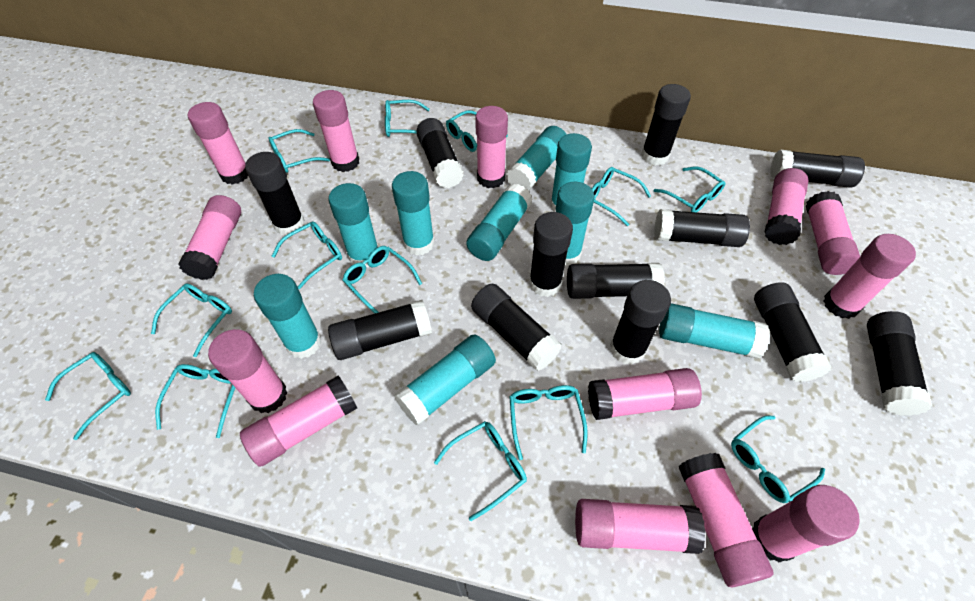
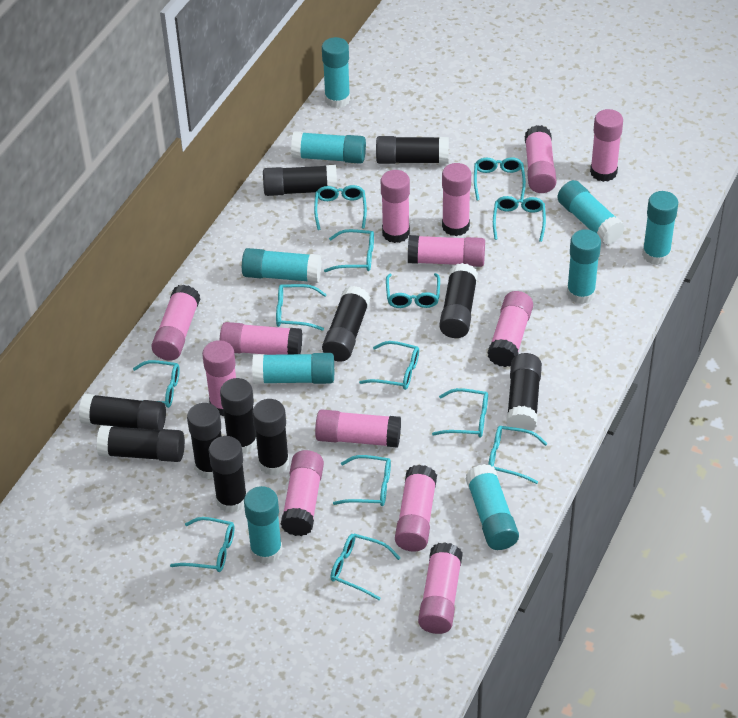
black glue stick: [245,152,305,235] [328,300,432,360] [416,118,464,188] [471,284,562,371] [529,212,573,297] [567,263,665,299] [610,280,671,365] [641,84,691,166] [654,209,750,247] [754,282,831,382] [770,149,865,188] [867,311,932,416] = 12 -> [79,394,166,430] [97,425,185,462] [187,403,222,479] [209,436,247,513] [220,378,257,454] [252,399,289,475] [263,165,337,196] [322,286,370,361] [376,136,449,164] [439,263,478,338] [506,353,542,434] = 11

